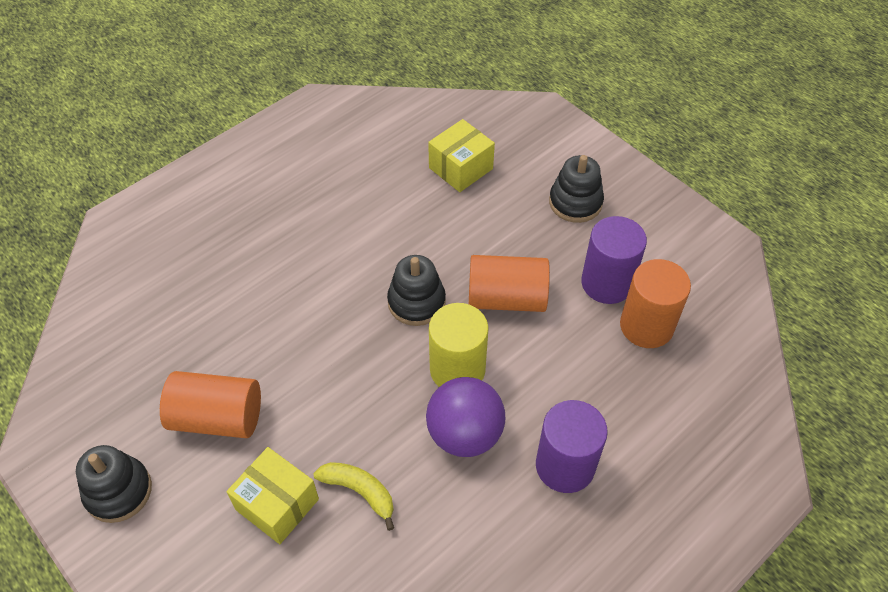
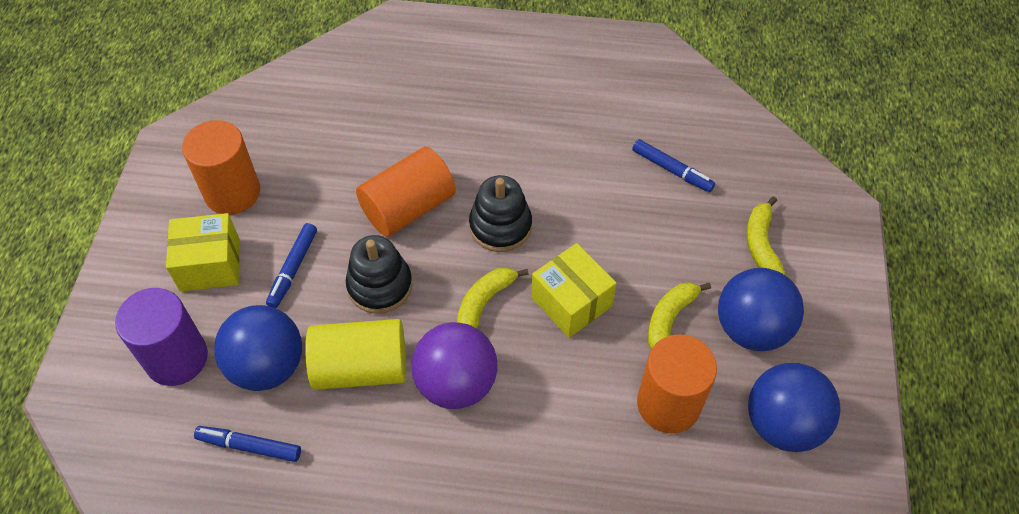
black stacking toy: [76,445,152,523] [387,255,446,326] [549,155,604,223] = 3 -> [346,235,412,314] [469,175,532,252] = 2
blue ball: none = 0 -> [214,305,302,391] [718,268,804,351] [748,363,841,452] = 3
blue marker: none = 0 -> [194,426,301,462] [266,223,317,308] [632,139,715,192] = 3
purple cylinder: [536,400,608,493] [581,216,647,304] = 2 -> [115,288,208,386] = 1
yellow banana: [313,462,394,531] = 1 -> [457,268,529,328] [648,282,711,349] [746,196,785,275] = 3

